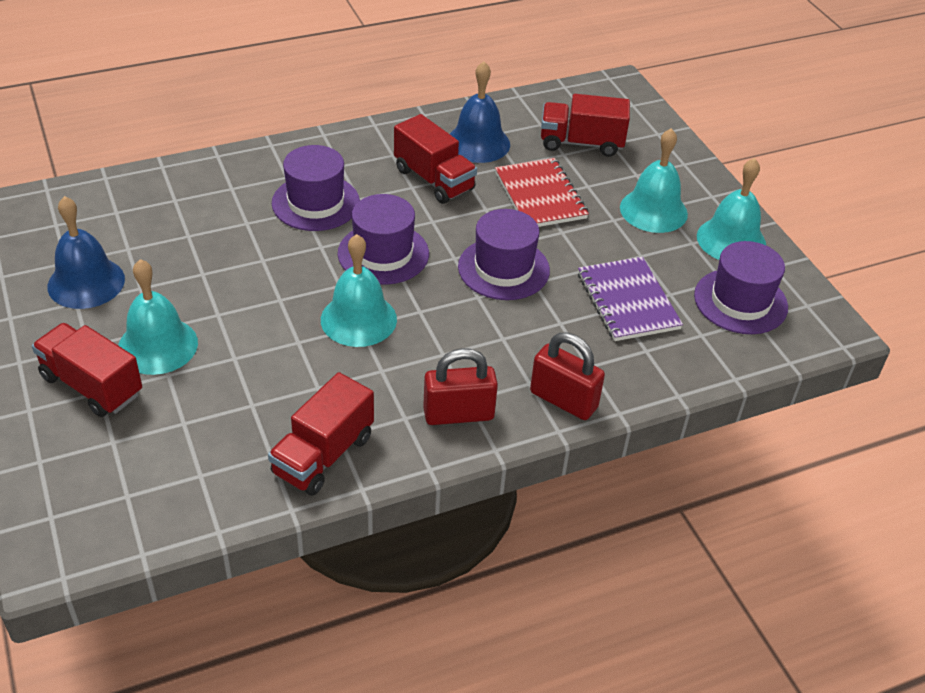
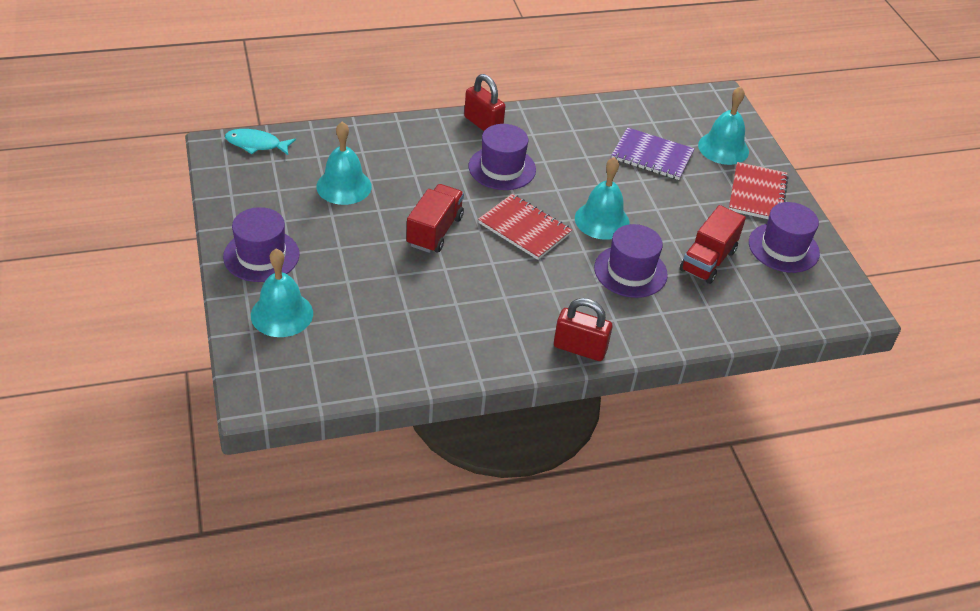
blue bell: [47,196,125,309] [450,61,510,163] = 2 -> none = 0
red notebook: [495,158,589,227] = 1 -> [478,194,572,260] [729,162,788,219] = 2
red truck: [32,323,142,417] [268,372,374,496] [394,114,477,204] [541,94,630,157] = 4 -> [406,184,464,253] [680,205,746,284] = 2
turquoise fish: none = 0 -> [225,129,296,155] = 1

